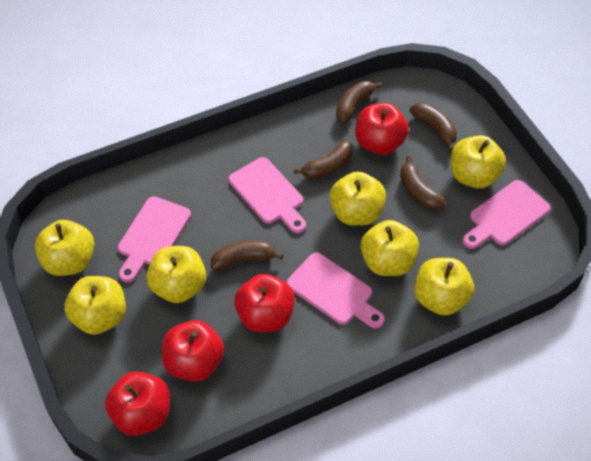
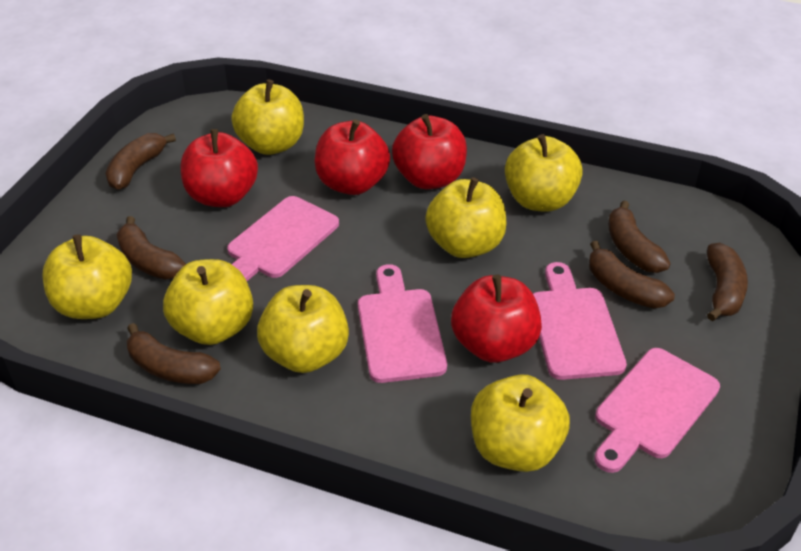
brown banana: [211,240,283,271] [294,140,353,180] [336,81,382,124] [400,156,446,210] [410,103,457,151] = 5 -> [105,133,176,190] [117,216,186,279] [127,323,221,384] [589,241,675,309] [608,200,670,273] [707,243,748,321] = 6

